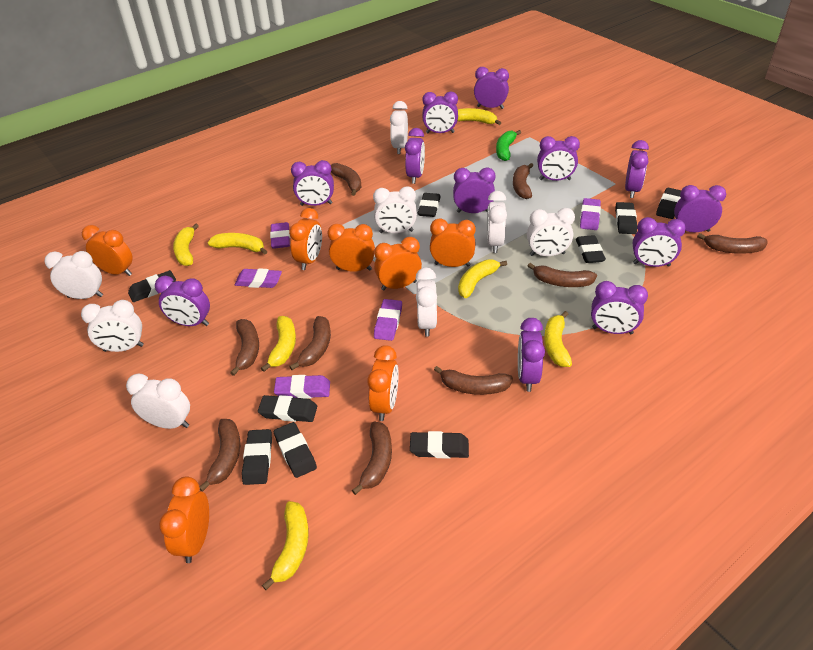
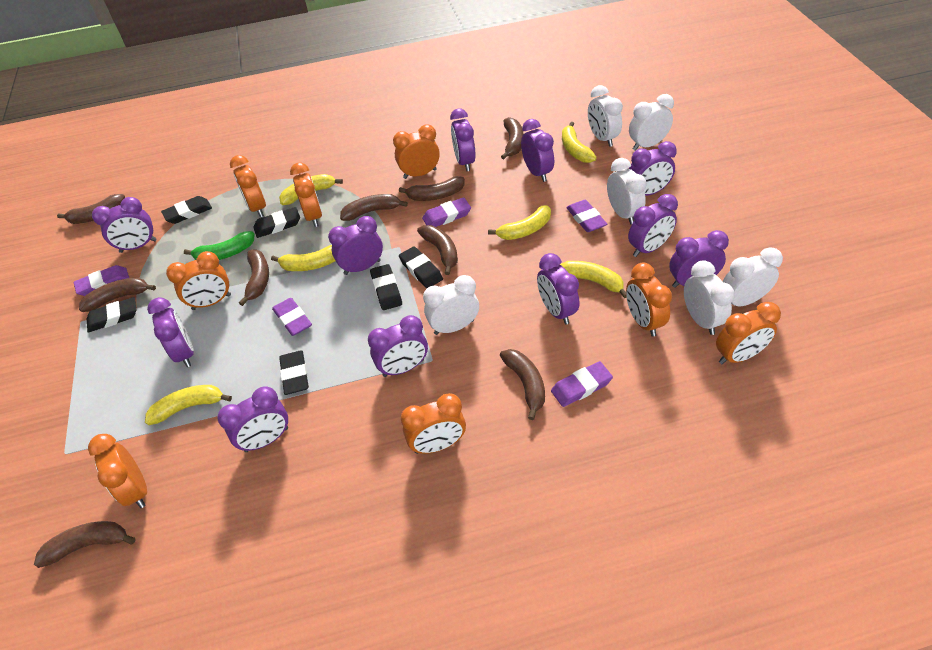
black eraser: [128,270,176,302] [242,429,272,485] [258,395,317,422] [274,422,317,478] [410,431,469,458] [418,193,441,217] [576,235,606,263] [615,202,637,234] [656,188,681,219] = 9 -> [87,297,136,333] [161,196,212,224] [253,207,300,238] [279,351,309,395] [370,264,402,310] [399,246,443,288] = 6
orange clock: [82,225,133,276] [159,476,209,563] [289,208,322,270] [327,224,375,272] [367,345,399,421] [374,237,422,291] [430,218,476,267] = 7 -> [88,434,147,508] [166,251,231,310] [230,155,266,217] [290,163,322,227] [393,125,440,179] [401,393,466,454] [626,263,672,337] [716,302,781,364] = 8
purple clock: [155,276,210,326] [291,160,334,206] [405,128,425,184] [422,91,458,133] [453,167,496,213] [474,67,509,109] [518,318,545,392] [537,136,580,181] [591,281,648,334] [625,140,649,198] [633,217,686,267] [674,185,726,233] = 12 -> [92,197,156,253] [147,297,194,367] [218,386,288,452] [328,216,383,275] [368,315,428,377] [450,109,476,171] [521,119,554,182] [537,253,579,325] [628,194,678,257] [629,141,677,196] [669,230,729,288] = 11
white clock: [44,251,103,299] [81,300,144,352] [126,374,190,429] [373,186,417,233] [390,101,408,154] [416,268,437,337] [487,191,507,253] [527,208,575,256] = 8 -> [423,275,479,335] [588,85,623,147] [607,158,647,225] [629,94,674,151] [684,260,735,335] [722,247,783,306] = 6
yellow banana: [173,224,199,266] [208,233,268,254] [261,316,296,372] [262,501,309,590] [458,108,501,125] [458,259,507,298] [544,311,572,367] = 7 -> [145,385,232,425] [271,245,335,271] [279,174,343,205] [488,205,551,240] [560,261,627,298] [562,122,597,163] = 6

